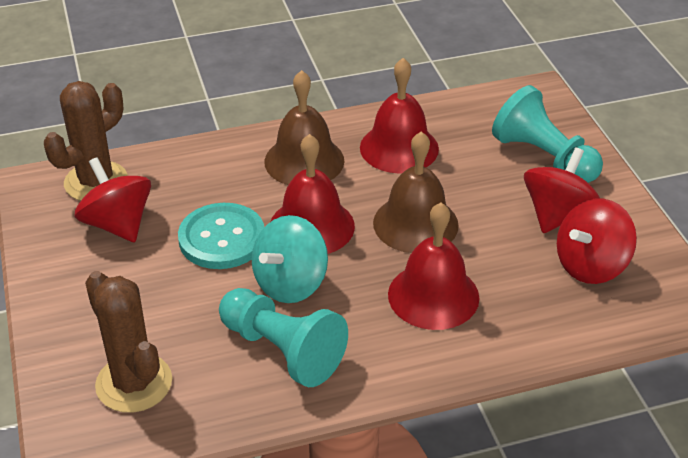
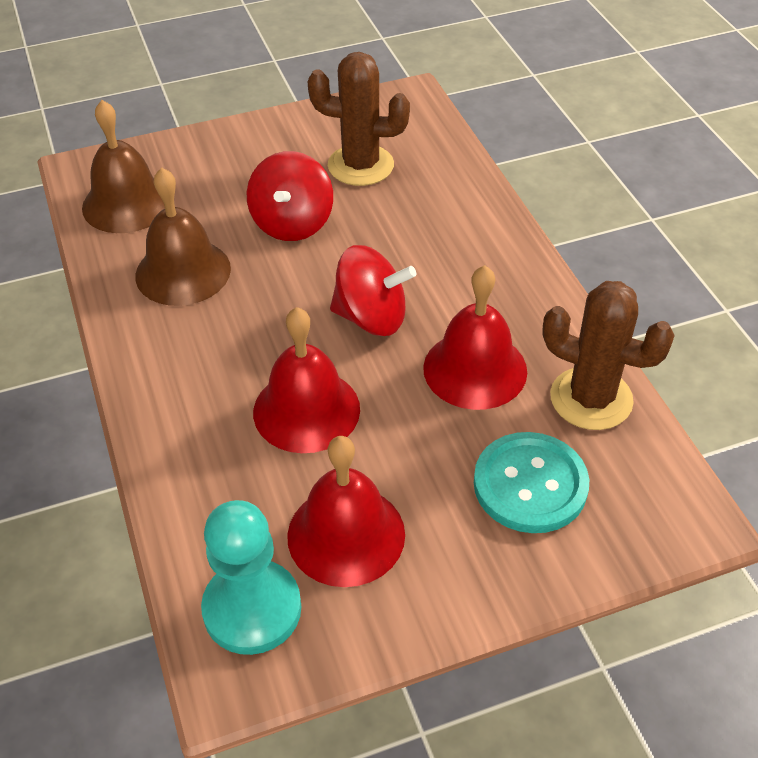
red spinning top: [75,157,151,242] [524,147,600,233] [557,199,637,284] = 3 -> [247,151,333,241] [330,245,416,336] = 2
turquoise pawn: [219,288,348,387] [492,85,603,183] = 2 -> [201,500,301,655] = 1
turquoise spinning top: [252,215,328,303] = 1 -> none = 0

